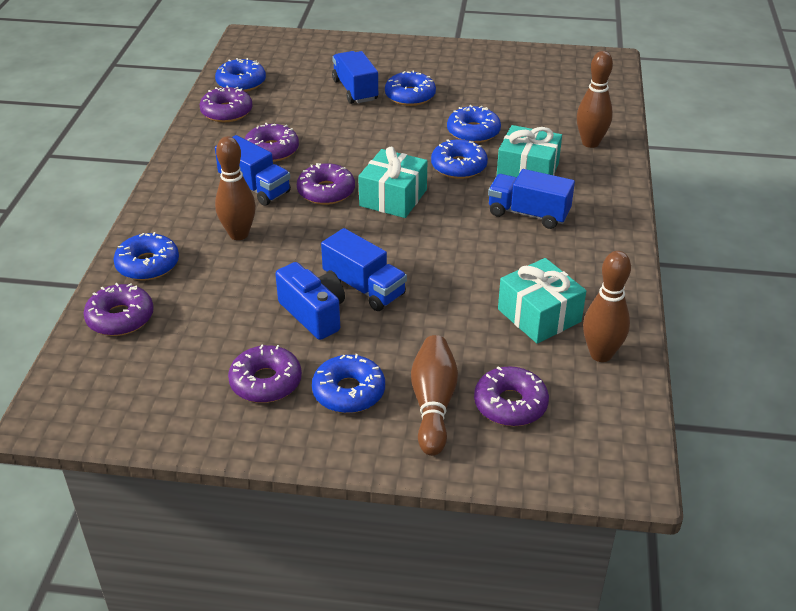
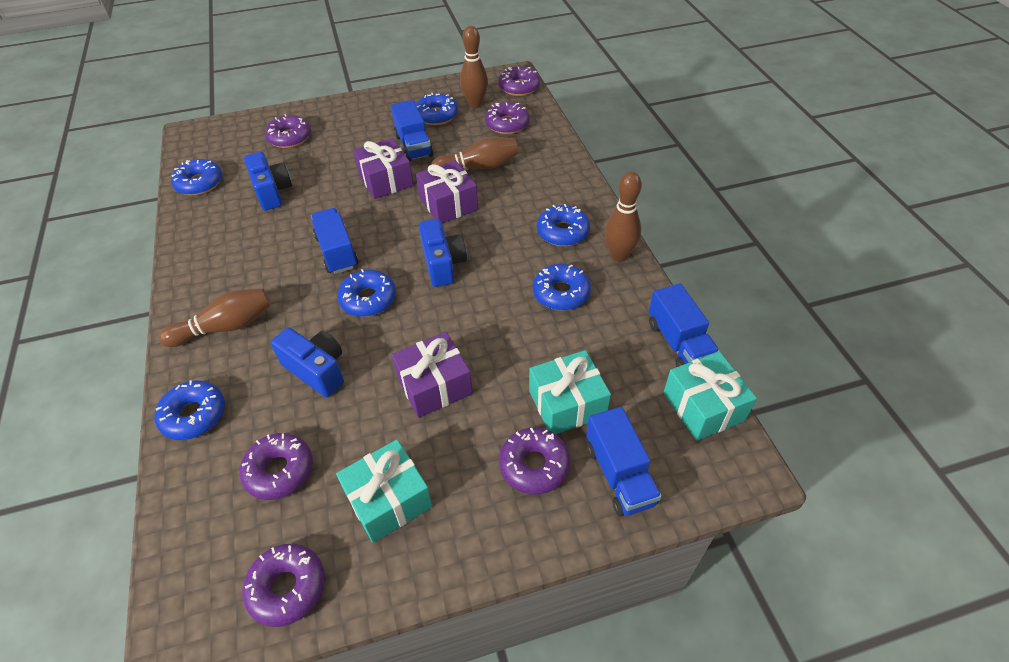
blue camera: [275,262,345,340] = 1 -> [244,152,292,211] [271,327,344,397] [419,219,467,287] = 3
purple gift: none = 0 -> [353,138,414,199] [392,332,473,418] [416,160,478,223] = 3

